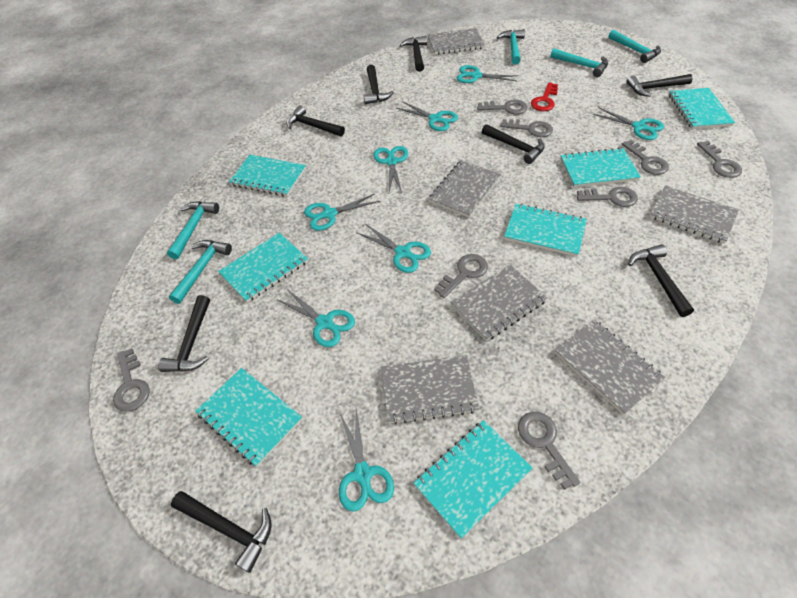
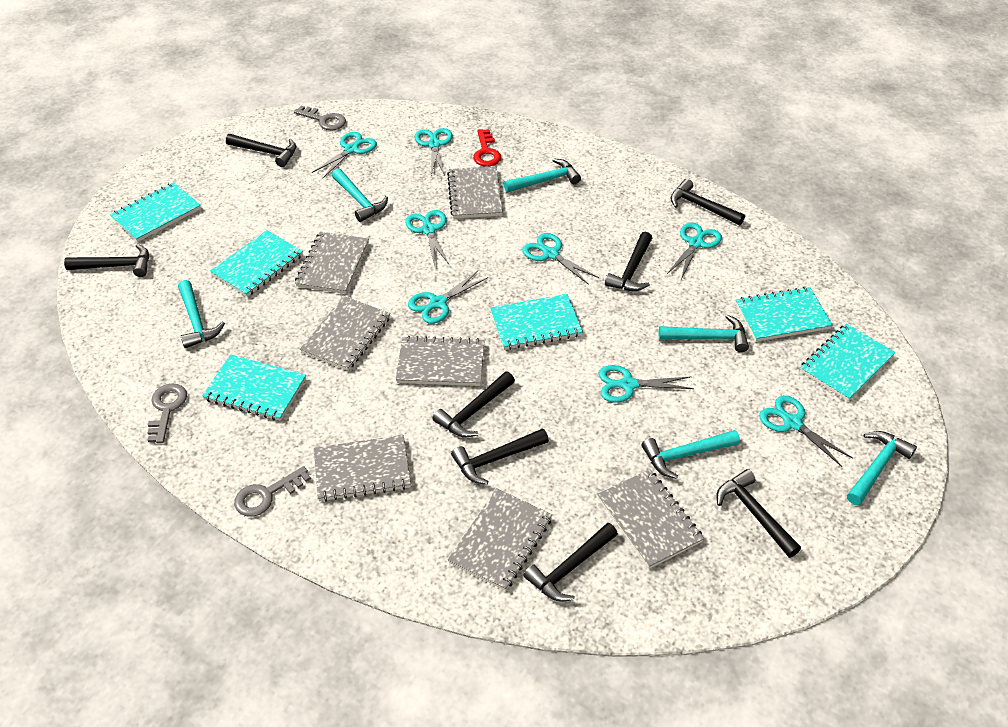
grey key: [113,348,150,411] [434,254,488,298] [477,100,528,114] [500,119,553,137] [518,412,580,490] [577,187,638,207] [622,140,669,175] [697,141,742,178] = 8 -> [148,383,187,443] [234,466,311,517] [294,106,346,130] = 3
grey notebook: [381,355,479,425] [427,28,485,55] [429,160,501,218] [450,265,548,341] [554,320,665,415] [650,185,739,244] = 6 -> [295,231,369,294] [300,296,391,371] [314,435,411,502] [396,336,485,386] [447,166,503,218] [448,488,552,591] [597,469,704,569] = 7
turquoise hammer: [167,201,219,259] [169,240,232,304] [497,29,525,65] [550,48,608,77] [608,30,661,63] = 5 -> [178,280,225,348] [332,168,388,222] [504,158,581,193] [641,430,740,479] [659,315,749,352] [847,431,917,505] = 6
turquoise notebook: [195,368,302,467] [218,233,308,303] [229,155,306,197] [414,420,532,539] [504,203,587,257] [560,148,641,187] [669,88,735,129] = 7 -> [110,182,201,242] [202,354,306,421] [210,230,303,297] [490,294,583,350] [736,287,833,342] [800,323,895,401] = 6

